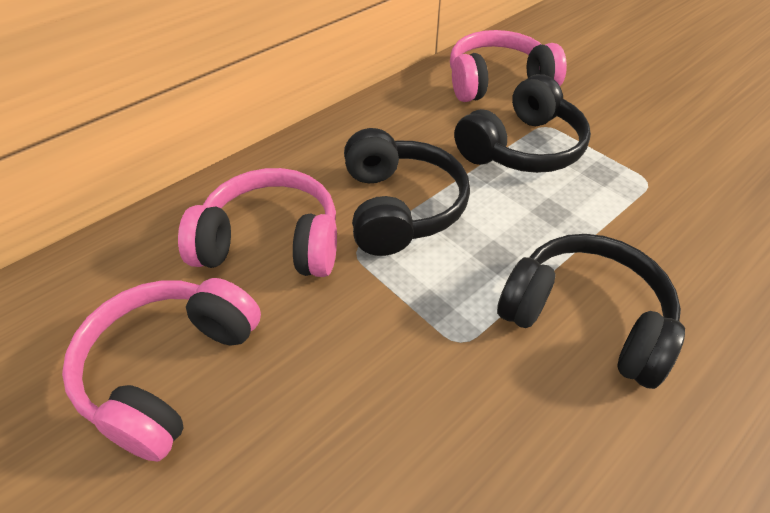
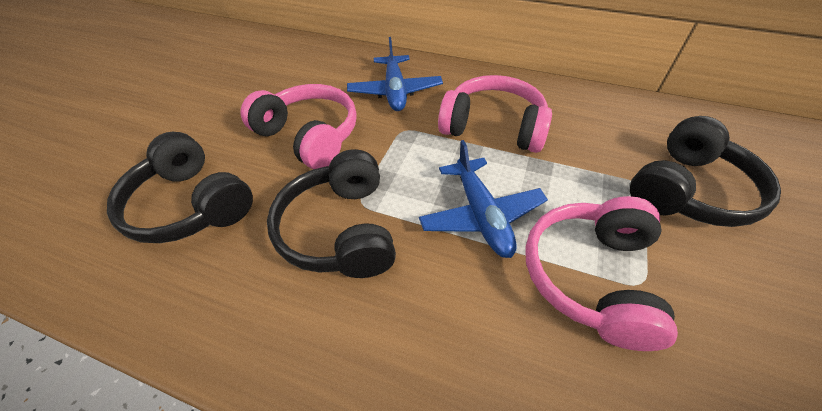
blue plane: none = 0 -> [347,37,443,111] [419,140,548,258] = 2

